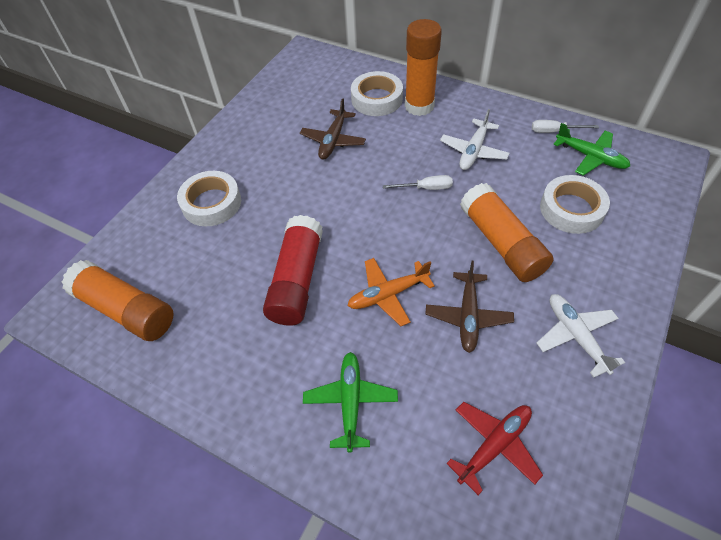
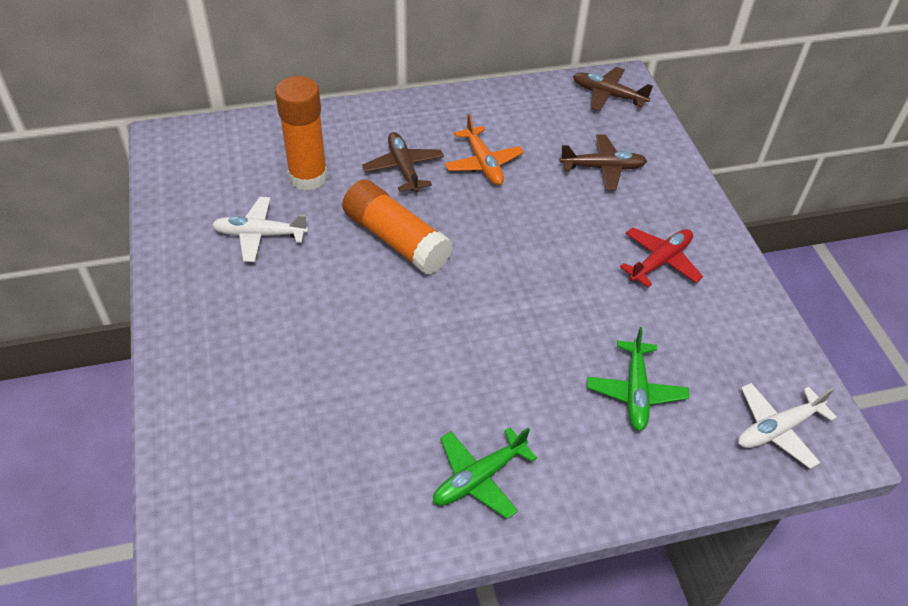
brown plane: [300,98,366,160] [425,261,514,353] = 2 -> [362,132,444,193] [559,135,647,190] [573,67,653,111] = 3
orange glue stick: [62,260,174,341] [405,19,442,116] [460,183,554,282] = 3 -> [275,76,328,191] [342,180,453,275] = 2
red glue stick: [263,215,323,326] = 1 -> none = 0
white screwdriver: [383,175,453,190] [532,120,599,133] = 2 -> none = 0
white tape: [177,171,241,226] [351,71,403,116] [540,175,610,234] = 3 -> none = 0

